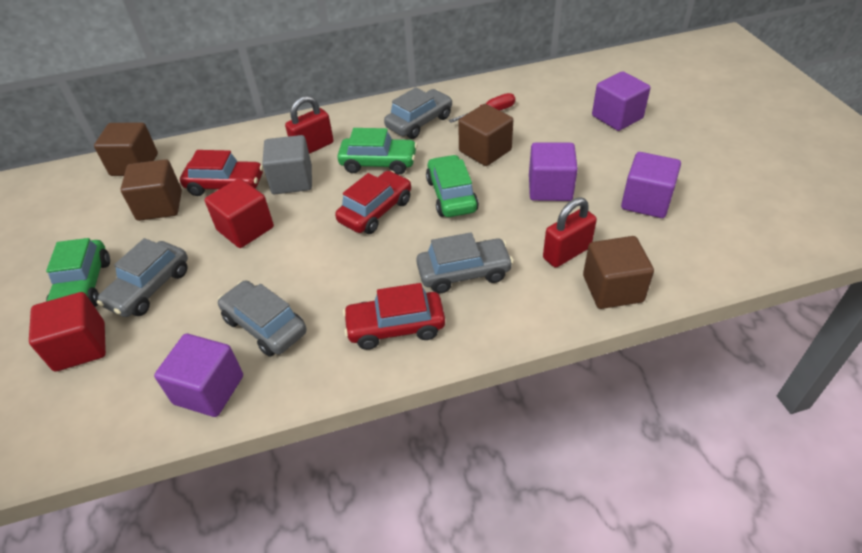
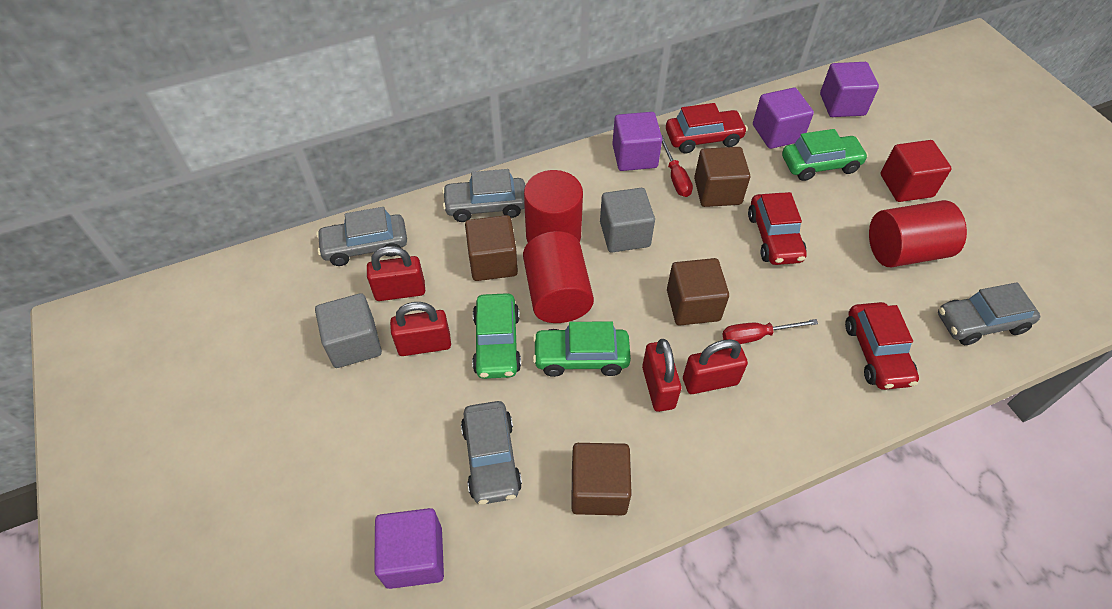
grey cube: [262,135,312,194] = 1 -> [315,293,382,368] [600,188,655,252] = 2
red cube: [29,292,106,372] [204,178,274,248] = 2 -> [881,140,952,202] = 1
red cylinder: none = 0 -> [523,231,594,323] [524,170,583,242] [869,200,967,267] = 3
red padlock: [285,95,333,154] [543,197,597,268] = 2 -> [367,246,425,301] [390,302,451,356] [642,339,681,412] [683,339,748,394] = 4
red screwdriver: [449,93,515,123] = 1 -> [662,135,693,197] [722,319,818,344] = 2

